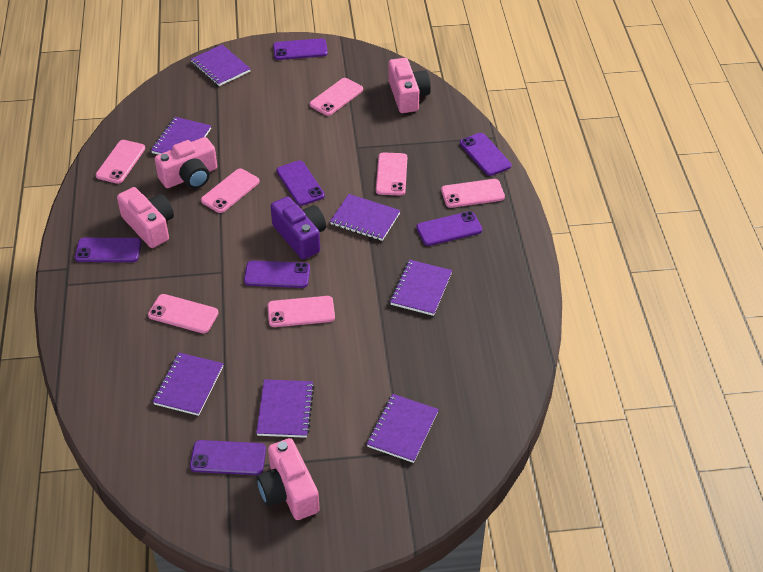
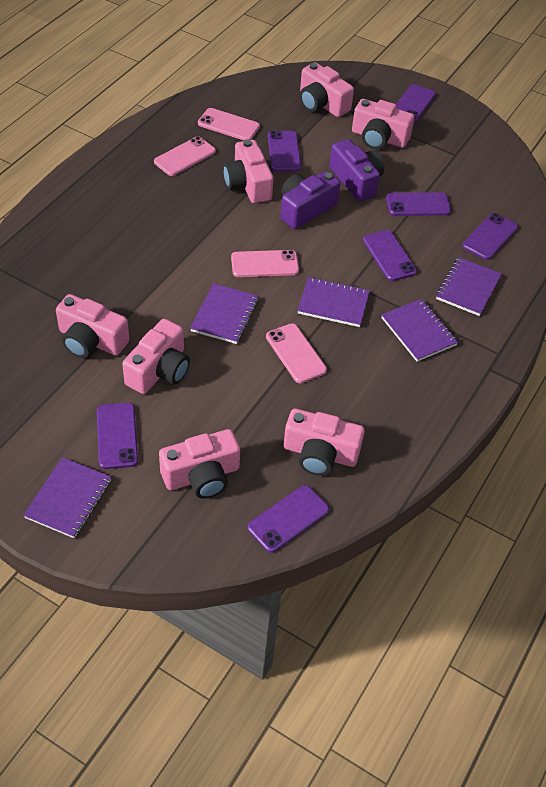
pink camera: [117,187,174,248] [155,137,217,189] [257,438,320,520] [388,58,431,113] = 4 -> [56,294,129,358] [122,319,190,394] [159,429,240,499] [223,139,273,203] [284,409,365,476] [300,62,354,117] [352,99,414,149] = 7
pink phone: [95,140,145,184] [148,294,219,333] [201,169,260,213] [267,296,335,327] [310,78,363,116] [376,153,407,195] [441,179,505,208] = 7 -> [154,136,216,176] [198,108,260,140] [231,250,299,277] [266,323,327,383] = 4
purple camera: [271,197,326,260] = 1 -> [281,171,340,229] [329,139,384,201] = 2
purple notebook: [151,117,211,155] [153,352,224,416] [191,45,251,86] [256,379,314,438] [330,194,400,241] [367,394,439,463] [390,260,452,316] = 7 -> [23,457,111,538] [190,283,258,344] [297,277,370,327] [382,299,458,362] [436,257,502,316] = 5

